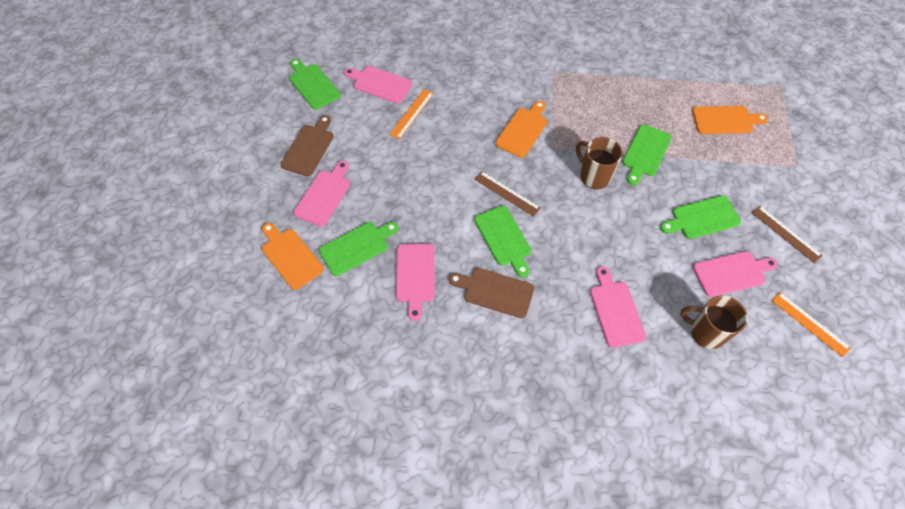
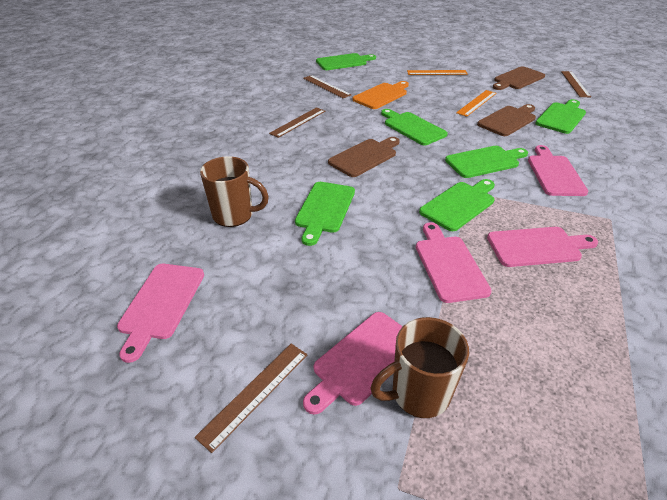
brown cutting board: [281,115,333,176] [449,268,534,318] = 2 -> [328,137,400,177] [477,104,536,136] [493,66,545,90] = 3
brown ruler: [474,171,541,217] [752,206,823,263] = 2 -> [195,344,308,453] [269,107,325,138] [303,75,351,98] [561,71,591,97] = 4
green cutting board: [289,59,341,110] [319,222,398,276] [475,206,531,277] [623,124,672,185] [660,196,741,239] = 5 -> [295,182,355,246] [316,53,376,70] [381,109,448,145] [419,179,495,231] [445,146,528,178] [535,99,586,134] = 6
orange cutting board: [262,223,324,290] [495,101,548,158] [692,106,768,134] = 3 -> [352,81,409,109] = 1

